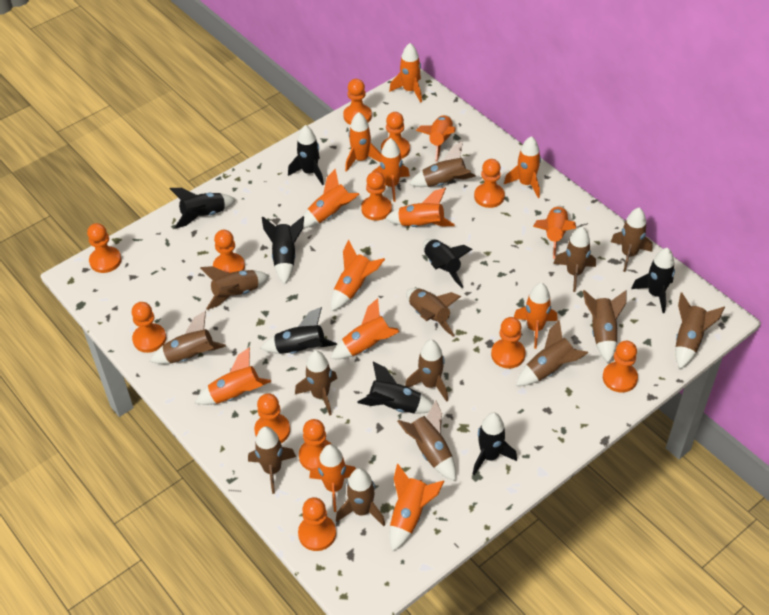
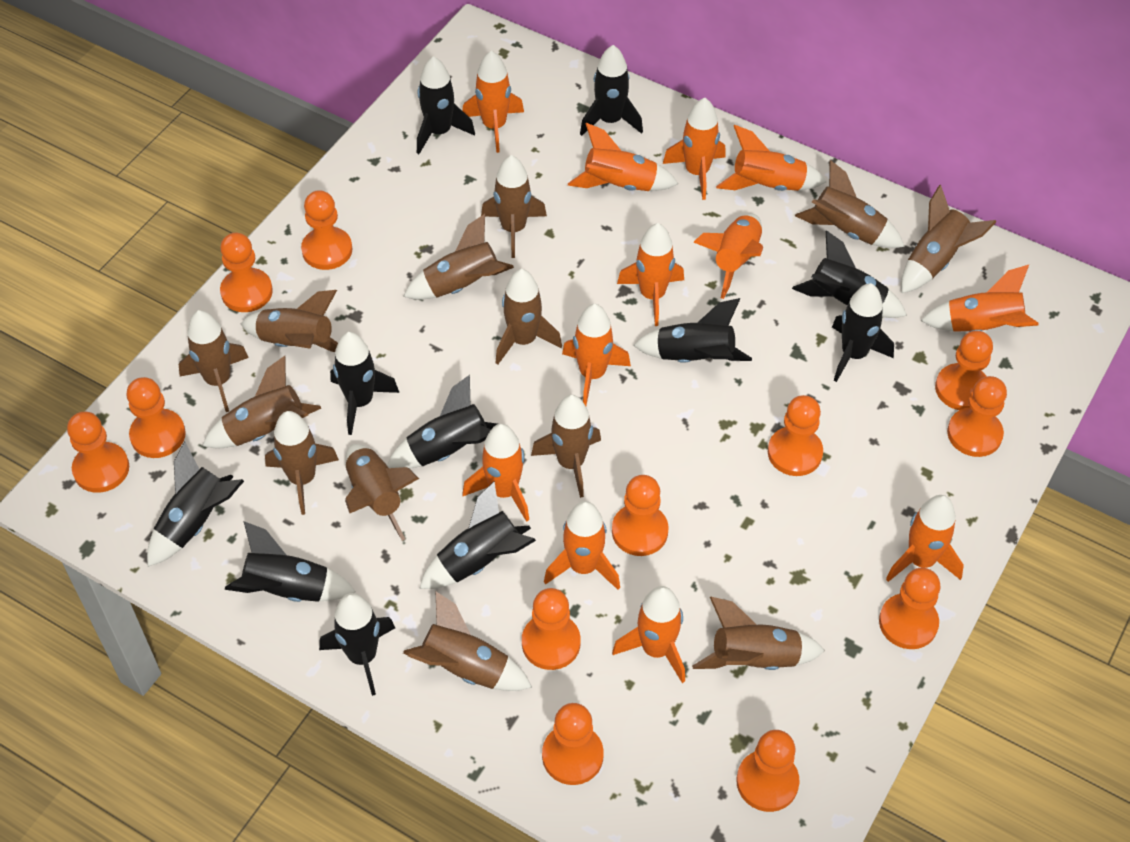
black rocket: [169,188,236,229] [261,307,337,354] [262,216,304,284] [288,125,324,185] [357,362,433,413] [423,239,472,288] [473,412,517,475] [631,248,675,313] = 8 -> [147,441,244,567] [225,521,356,602] [319,593,395,696] [330,332,399,435] [387,375,497,469] [417,56,475,154] [419,481,536,589] [580,45,643,136] [633,298,752,363] [792,231,907,318] [832,283,894,382] = 11
brown rocket: [150,311,226,364] [200,266,269,310] [248,426,296,494] [295,351,337,416] [336,468,385,526] [397,400,456,481] [405,340,448,402] [406,288,461,337] [409,141,476,187] [516,320,588,386] [553,227,596,292] [583,290,627,363] [611,207,653,272] [675,293,725,369] = 14 -> [179,310,249,412] [202,356,321,449] [240,290,338,352] [265,411,339,515] [345,444,419,541] [403,214,514,300] [403,592,532,691] [481,155,547,258] [495,269,562,365] [531,395,601,498] [692,597,825,670] [795,160,905,248] [901,185,996,293] = 13
orange rocket: [195,347,271,405] [303,169,359,228] [309,444,356,512] [330,298,399,359] [331,240,385,311] [345,112,381,172] [372,138,410,202] [385,188,455,227] [389,43,422,103] [389,464,445,551] [416,115,456,162] [504,136,541,198] [514,282,558,349] [533,206,576,259] = 14 -> [462,51,524,153] [462,424,529,522] [544,501,620,590] [562,304,631,406] [568,123,678,191] [612,586,685,683] [617,223,684,326] [663,98,726,200] [693,213,763,299] [716,125,826,191] [886,495,964,582] [920,265,1039,332] = 12

